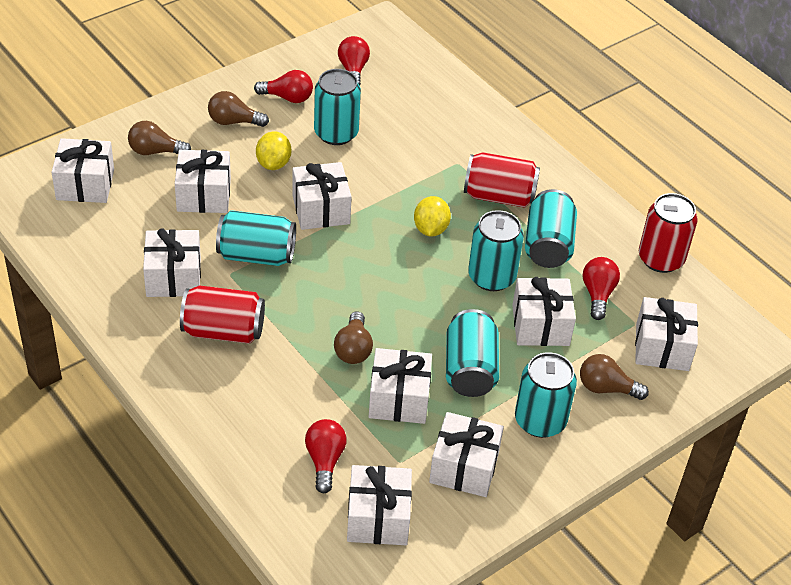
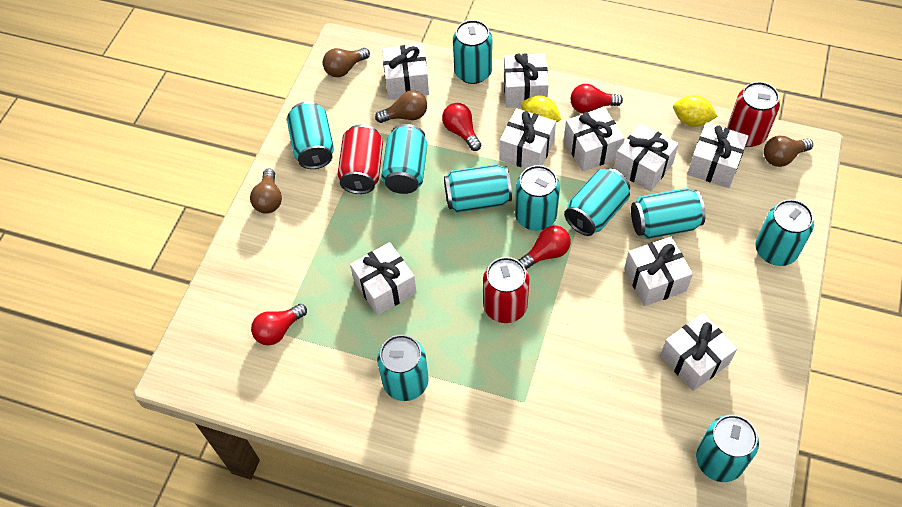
turquoise can: [216,210,296,266] [314,69,361,145] [446,309,499,397] [468,210,524,291] [515,352,577,438] [525,189,577,268] = 6 -> [287,101,334,169] [377,335,429,401] [381,124,427,194] [444,164,512,213] [453,20,492,84] [515,165,560,231] [564,168,630,236] [631,188,706,239] [696,415,759,482] [756,199,814,266] = 10

